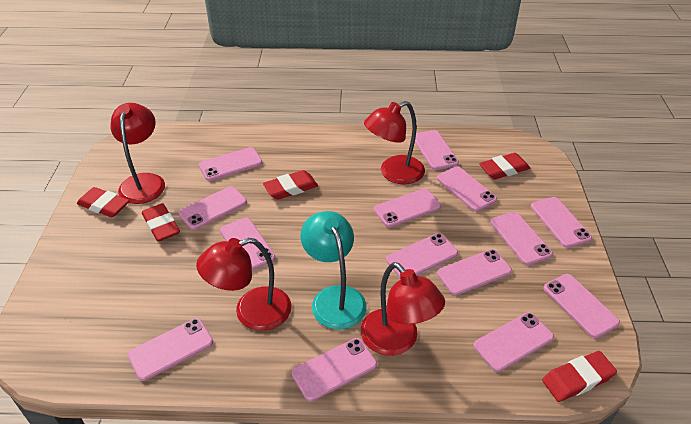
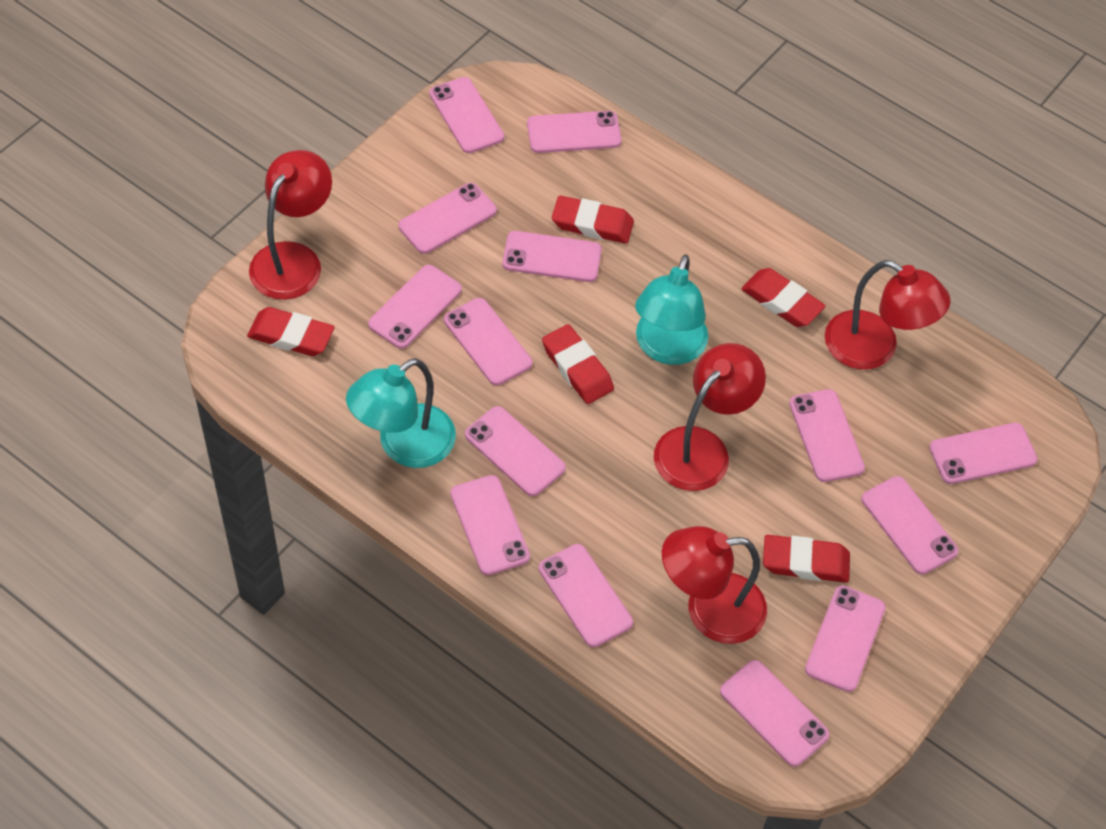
turquoise lamp: [301,211,367,329] = 1 -> [346,358,456,468] [635,255,708,365] = 2

